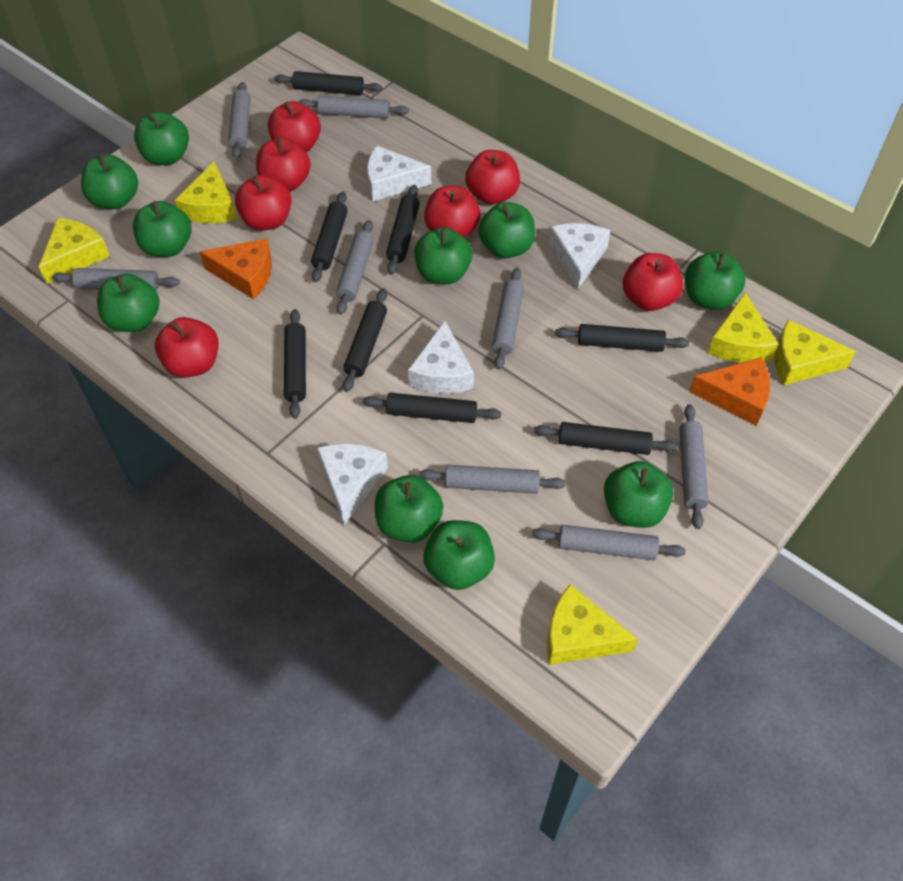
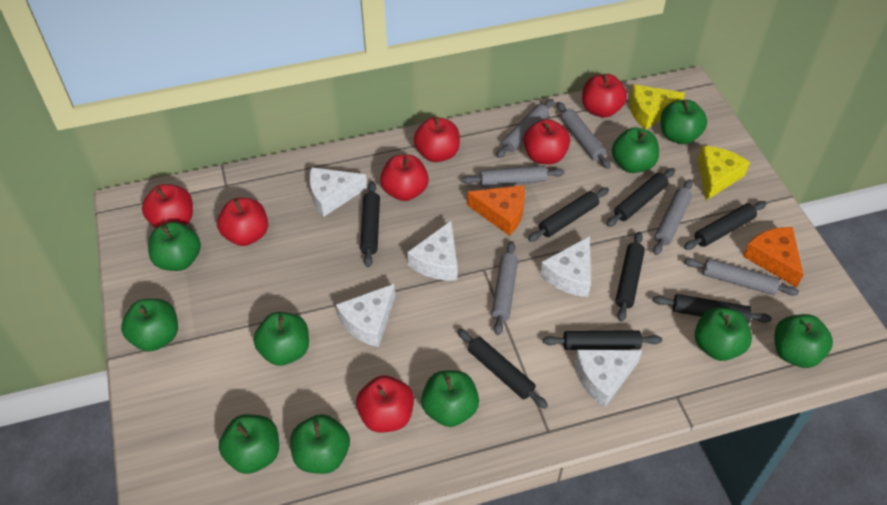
grey rolling pin: [52,268,180,291] [228,82,251,159] [299,95,409,118] [336,220,374,315] [419,465,566,494] [492,268,524,369] [532,525,686,560] [680,404,708,529] = 8 -> [462,165,565,187] [491,241,518,335] [496,99,554,158] [557,102,611,169] [653,179,693,255] [684,258,799,296] = 6
white cheese: [317,443,388,525] [367,146,431,201] [408,321,474,394] [549,223,611,290] = 4 -> [309,167,367,217] [336,284,395,347] [407,221,458,280] [540,236,591,297] [574,350,642,408] = 5
yellow cheese: [39,218,110,284] [175,161,237,223] [547,584,638,665] [708,292,779,363] [775,319,856,386] = 5 -> [630,84,685,130] [698,146,750,200] = 2

